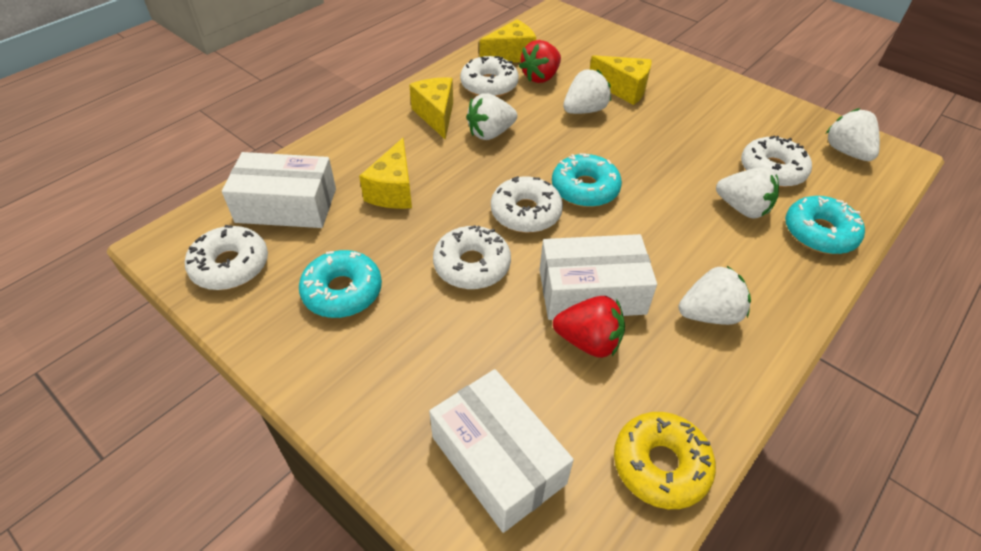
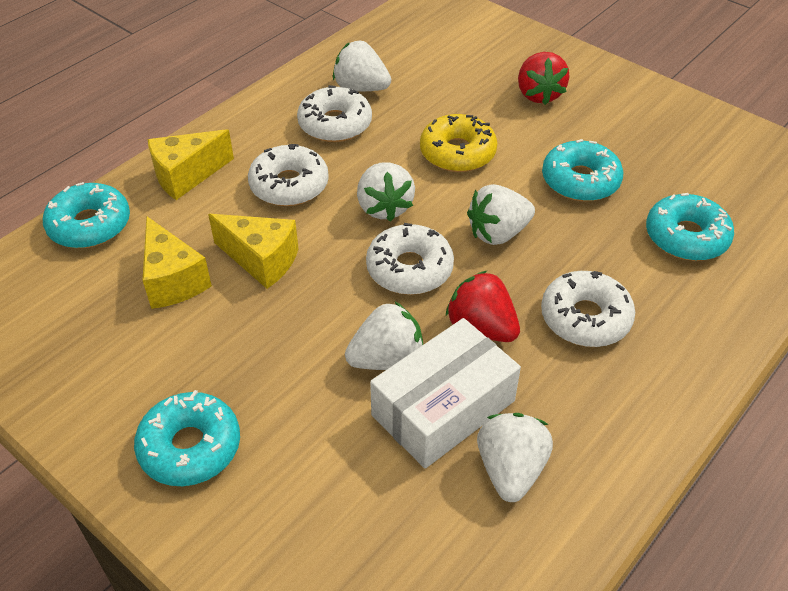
turquoise donut: [299,250,382,318] [552,153,622,207] [785,196,865,254] = 3 -> [43,182,130,248] [134,390,240,486] [542,139,623,201] [646,193,734,261] = 4
white box: [222,152,336,228] [429,369,574,533] [540,234,657,320] = 3 -> [370,318,521,469] = 1
white donut: [185,225,268,290] [433,225,511,289] [460,56,519,97] [491,176,563,233] [741,136,812,187] = 5 -> [248,144,329,206] [297,85,372,142] [366,223,454,295] [541,271,635,347] = 4
yellow cheese: [359,138,412,209] [409,78,453,140] [479,19,536,63] [590,55,651,105] = 4 -> [143,216,212,309] [148,129,234,200] [208,214,299,289] = 3

